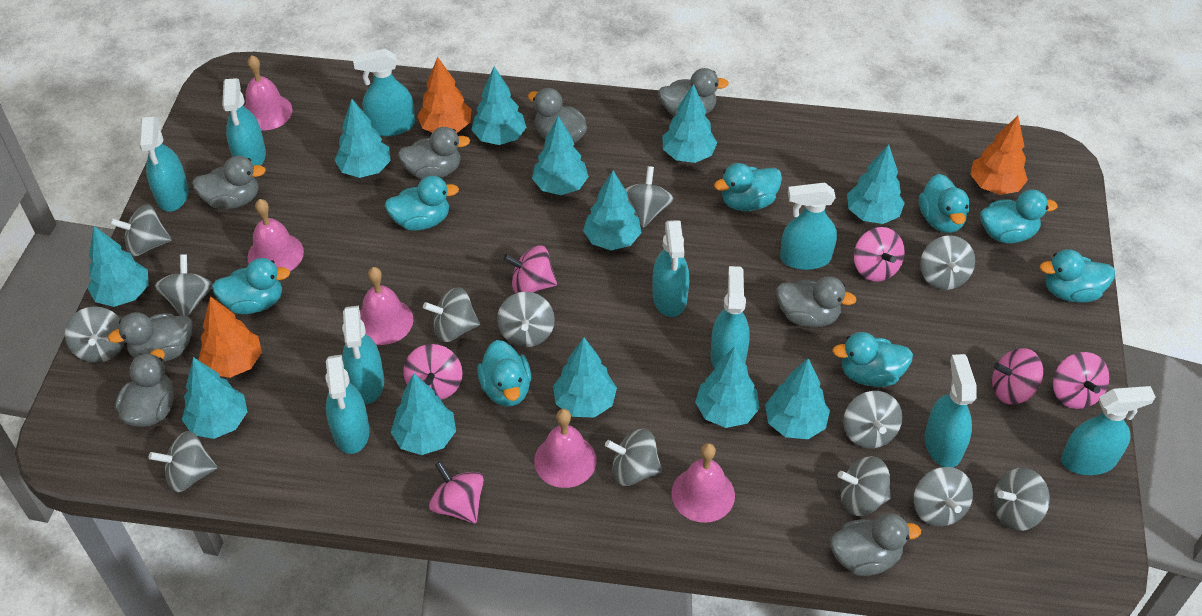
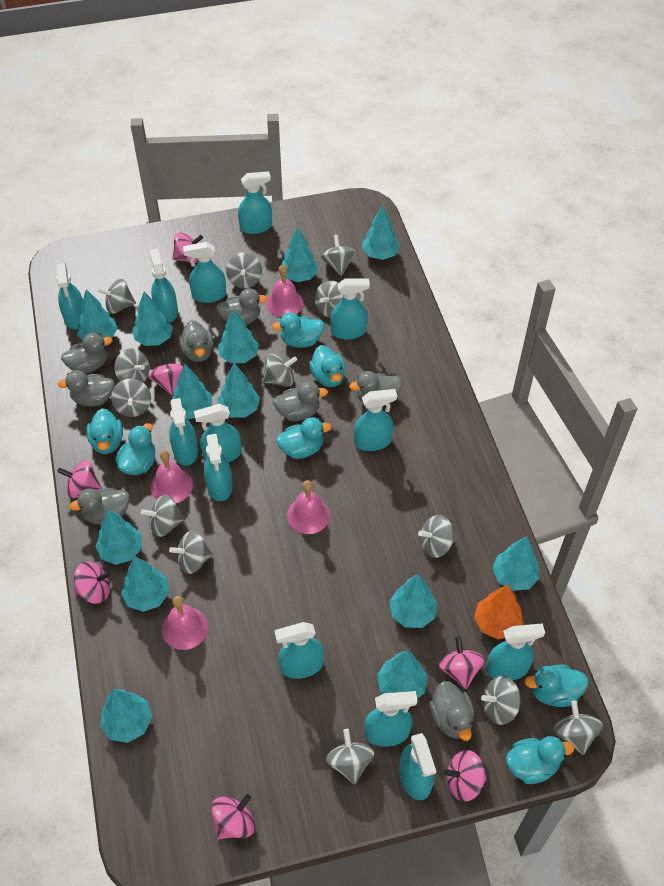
orange tree: [198,296,262,378] [417,57,471,133] [970,116,1028,195] = 3 -> [474,585,523,639] = 1
pink bell: [244,55,293,131] [247,199,304,271] [360,267,413,345] [534,409,597,488] [671,443,735,523] = 5 -> [150,450,193,503] [162,596,208,650] [266,265,304,317] [287,480,330,534] = 4
pink spinning top: [403,344,462,400] [429,461,484,523] [503,246,557,294] [854,227,905,282] [992,348,1043,404] [1053,352,1109,409] = 6 -> [57,460,102,498] [74,562,111,604] [148,351,183,396] [172,232,203,263] [211,794,255,839] [439,636,485,689] [444,750,487,802] = 7
turquoise duck: [212,258,290,314] [384,176,459,231] [477,340,531,407] [714,163,782,211] [832,332,913,387] [919,174,969,233] [980,190,1058,243] [1040,249,1115,302] = 8 -> [86,408,123,454] [116,423,155,475] [272,313,324,348] [276,417,332,459] [309,345,345,387] [506,736,574,784] [525,665,589,707] = 7
turquoise spray bottle: [139,117,189,212] [222,78,266,166] [325,354,370,454] [342,306,384,404] [352,49,415,136] [652,220,689,317] [710,266,750,369] [780,183,837,270] [925,354,976,467] [1061,386,1156,475] = 10 -> [56,263,83,329] [149,249,178,323] [169,398,198,466] [183,242,226,303] [194,404,241,462] [204,434,233,501] [238,171,272,234] [275,622,324,679] [330,278,370,340] [354,389,397,451] [364,691,417,747] [399,733,436,800] [486,623,545,681] = 13
turquoise tree: [87,226,149,307] [182,357,247,439] [334,99,391,178] [391,373,456,455] [471,67,527,145] [532,116,589,195] [553,337,617,418] [583,171,642,250] [662,84,717,163] [695,346,760,428] [765,358,830,439] [847,144,905,224] = 12 -> [77,289,118,340] [95,509,142,565] [100,689,152,743] [121,557,169,612] [132,291,173,346] [170,364,212,419] [218,309,259,363] [218,363,260,418] [281,227,318,282] [362,205,400,260] [377,650,428,699] [389,574,438,628] [492,536,540,591] = 13

